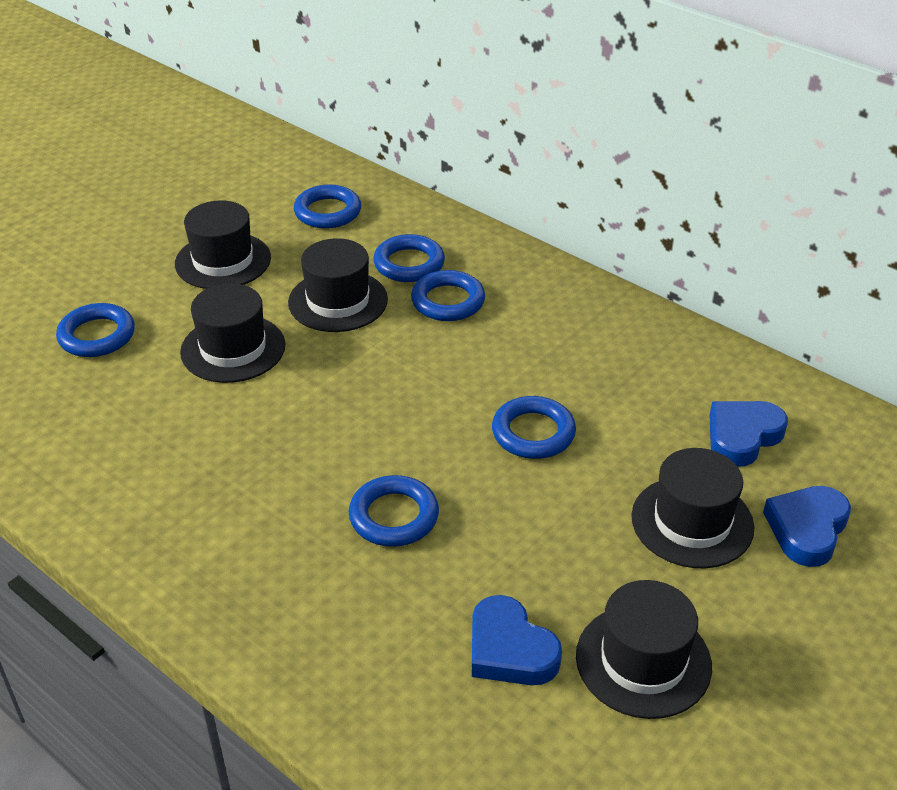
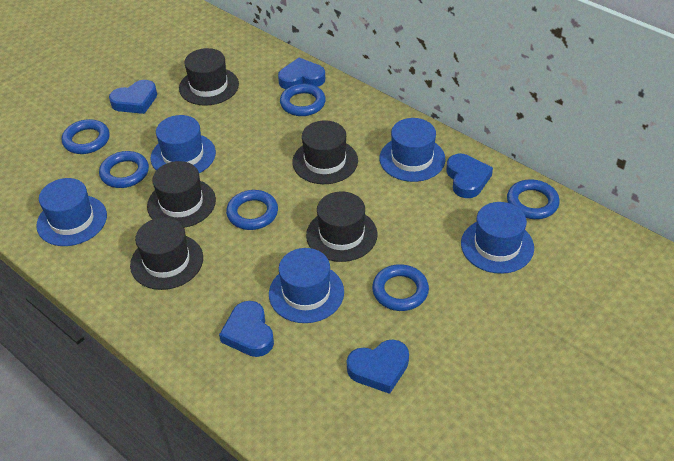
blue hat: none = 0 -> [36,178,107,246] [150,115,216,173] [269,248,344,323] [379,118,446,182] [461,202,534,274] = 5
blue heart: [472,595,562,685] [710,401,788,467] [763,486,851,567] = 3 -> [109,80,157,114] [219,301,274,357] [278,58,325,89] [347,340,409,394] [446,154,493,198] = 5

